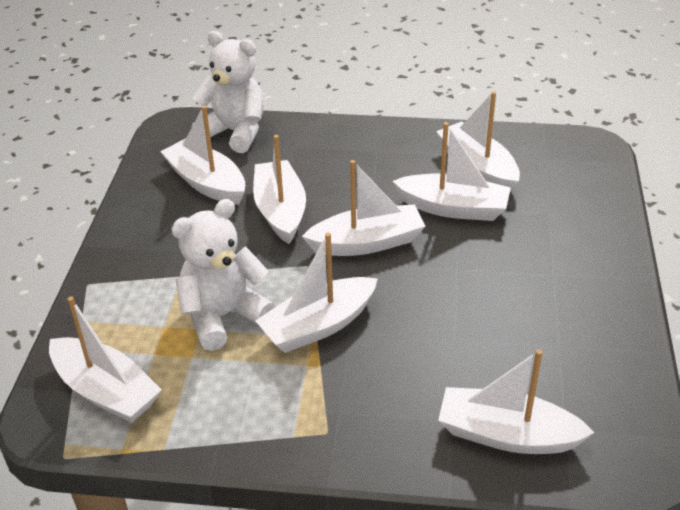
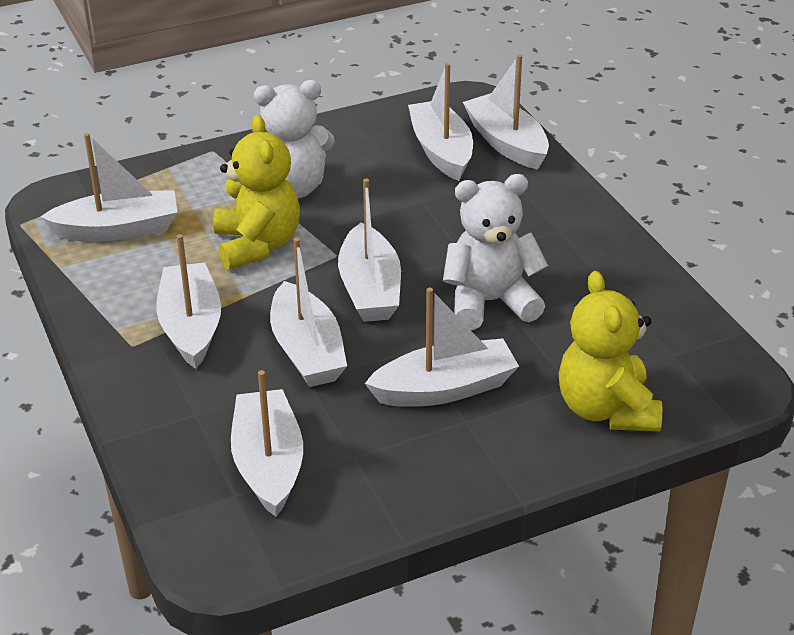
yellow teddy bear: none = 0 -> [213,115,300,270] [559,271,662,431] = 2

